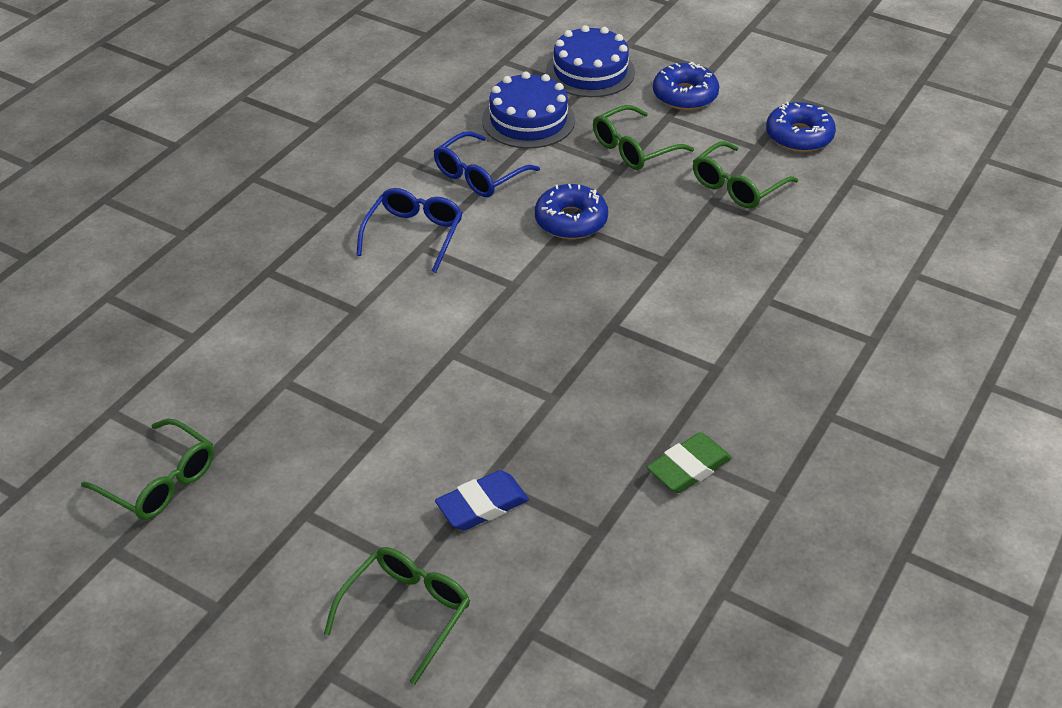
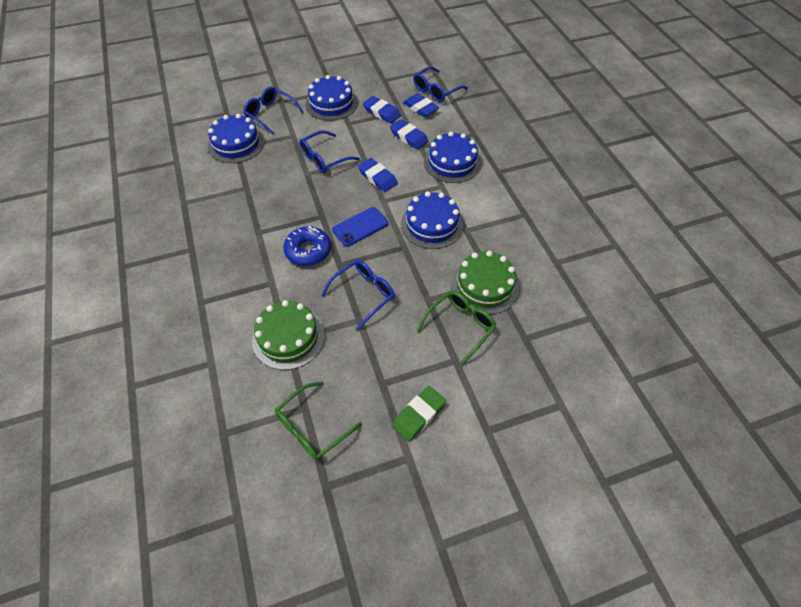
blue cake: [482,71,575,149] [546,25,635,97] = 2 -> [208,114,264,163] [305,75,358,121] [401,192,464,249] [424,132,481,183] = 4
blue donut: [535,184,608,239] [653,62,719,110] [766,102,836,152] = 3 -> [283,226,331,266] = 1
blue eraser: [435,470,529,530] = 1 -> [358,158,398,192] [363,96,401,124] [390,119,428,150] [403,93,439,117] = 4
blue glasses: [356,188,462,273] [434,131,540,197] = 2 -> [243,87,304,135] [299,131,360,173] [321,260,395,330] [413,67,468,102] = 4
blue phone: none = 0 -> [332,207,388,247] = 1
green cake: none = 0 -> [252,300,325,370] [451,251,519,315] = 2
green glasses: [81,419,214,520] [324,547,470,685] [593,105,694,170] [693,141,798,209] = 4 -> [275,382,362,461] [417,291,496,365] = 2

